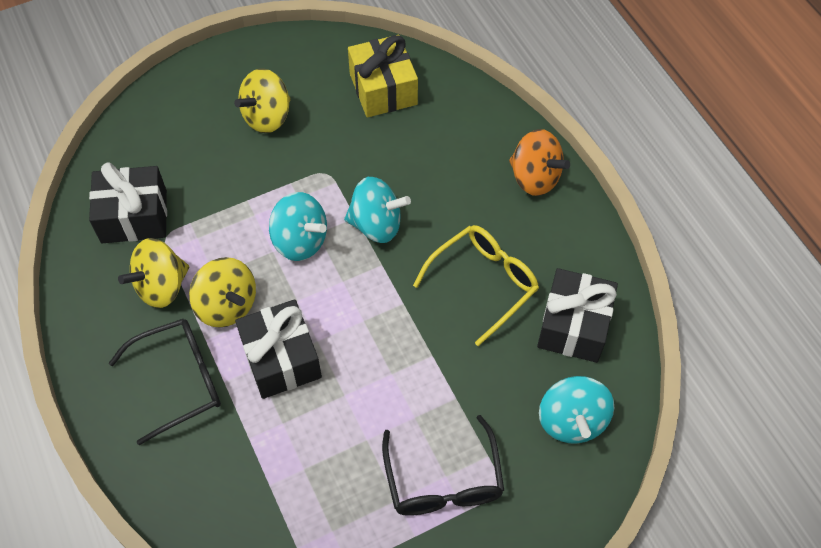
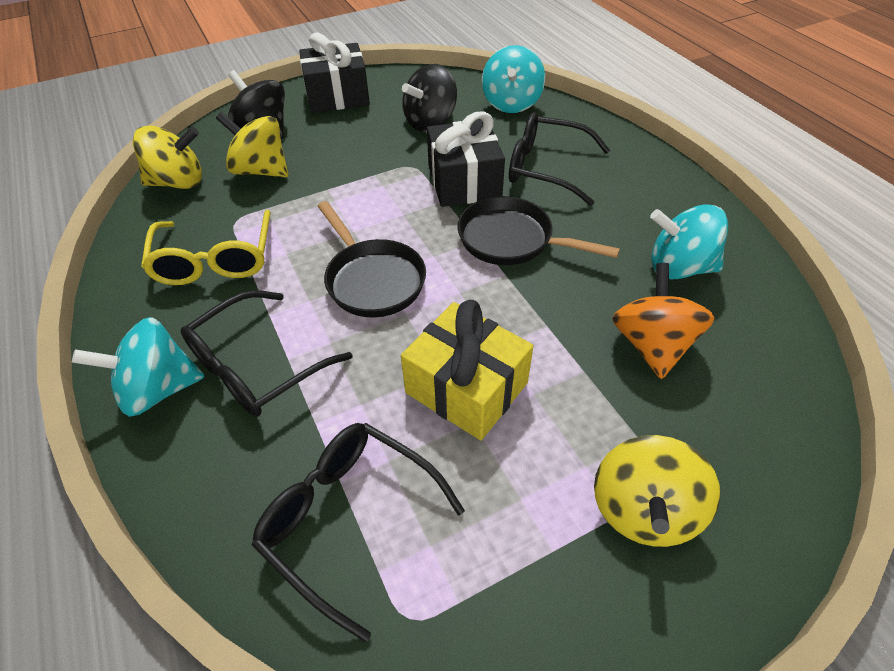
black gift: [89,162,167,243] [235,299,322,399] [537,268,618,363] = 3 -> [299,32,370,113] [427,111,505,207] = 2
black glasses: [109,319,221,445] [382,415,504,516] = 2 -> [181,290,353,417] [252,423,465,642] [509,112,610,206] = 3
black pan: none = 0 -> [318,201,426,317] [457,196,620,265] = 2
black spinning top: none = 0 -> [228,70,285,139] [402,64,457,132] = 2

